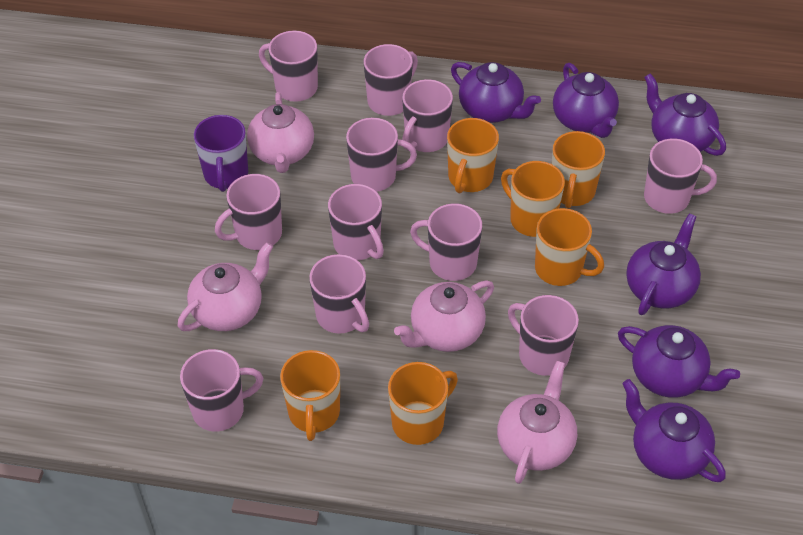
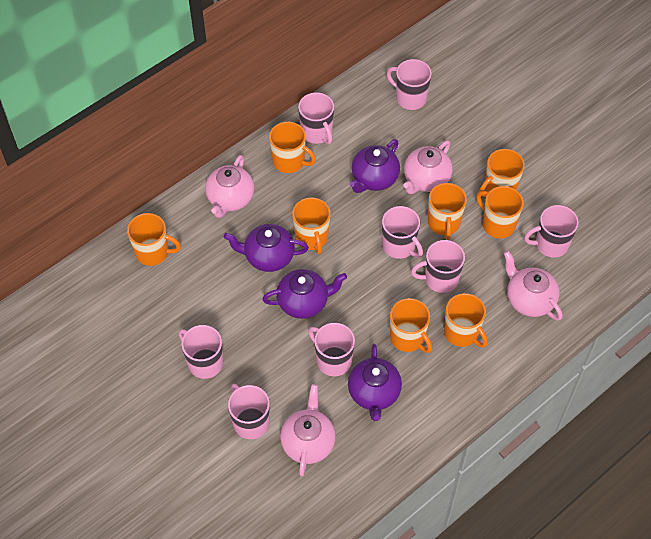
orange mug: [280,350,340,441] [388,362,458,445] [447,118,499,193] [501,161,565,237] [535,208,604,286] [552,131,605,209] = 6 -> [127,213,181,266] [269,122,316,173] [292,197,330,254] [390,298,432,353] [428,183,467,240] [444,293,488,347] [476,186,524,238] [479,149,525,197] = 8
pink mug: [180,349,263,432] [215,174,282,250] [259,30,318,102] [309,254,369,334] [328,184,384,260] [346,117,417,192] [364,44,418,116] [402,79,453,152] [410,203,482,281] [508,295,579,376] [644,138,717,214] = 11 -> [178,325,223,379] [228,384,270,439] [298,92,334,144] [308,323,355,376] [382,206,423,259] [387,59,432,110] [411,240,465,293] [524,205,579,258] = 8
purple mug: [194,115,248,192] = 1 -> none = 0
purple teapot: [451,62,541,123] [553,63,619,138] [618,325,740,398] [622,379,726,482] [626,213,701,315] [644,73,726,156] = 6 -> [224,224,309,272] [262,269,347,319] [348,344,402,421] [350,139,400,193] = 4

